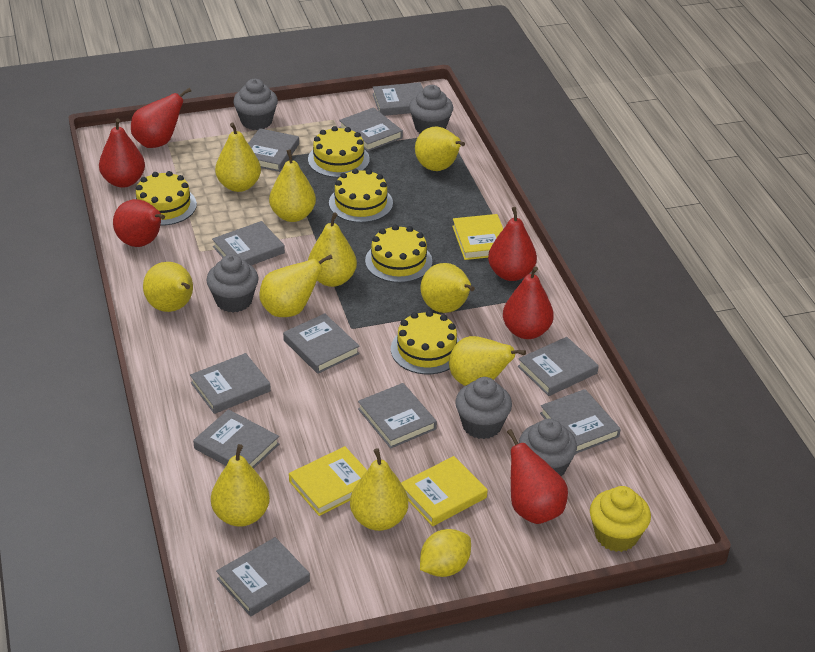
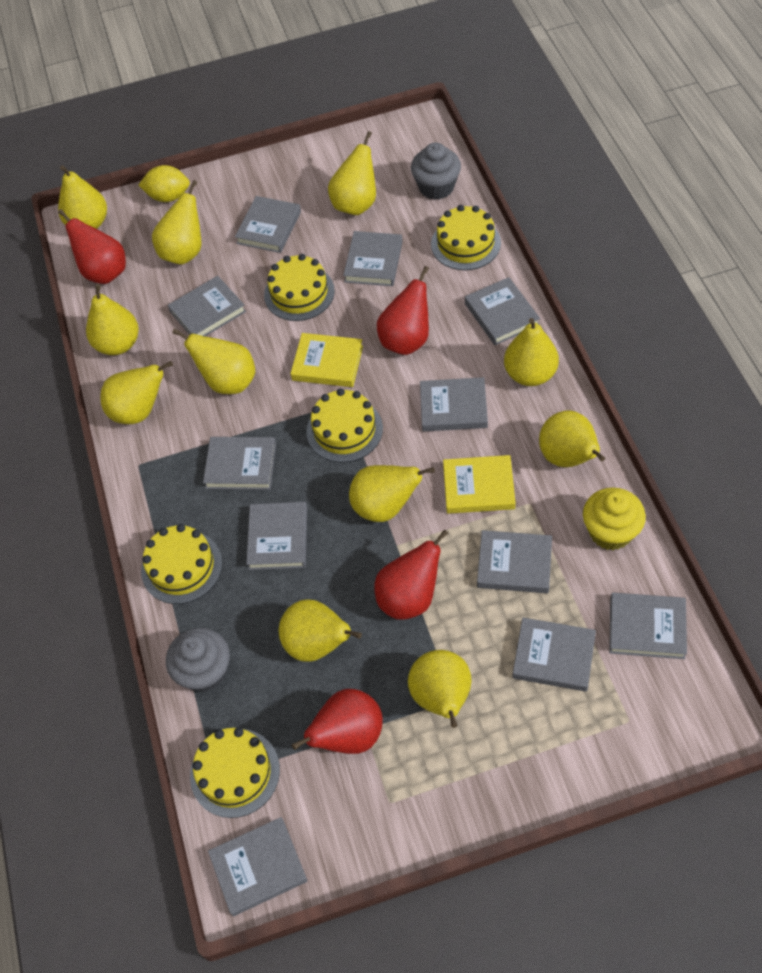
grey cupcake: [206,254,259,312] [233,79,278,130] [409,85,453,133] [455,377,512,439] [519,418,577,476] = 5 -> [166,628,230,692] [411,142,461,200] = 2
red pear: [99,118,145,188] [113,199,165,247] [131,88,191,148] [488,207,537,281] [503,266,554,339] [507,429,568,524] = 6 -> [58,209,126,284] [292,689,383,754] [374,529,449,620] [377,266,429,355] = 4
yellow book: [289,446,367,516] [401,456,488,526] [452,214,503,260] = 3 -> [290,333,363,387] [443,455,516,514] = 2
yellow pear: [143,262,193,312] [211,444,270,527] [215,122,261,192] [259,254,333,317] [269,149,316,222] [308,212,357,287] [350,448,408,531] [415,127,465,171] [421,263,475,313] [449,336,526,386] = 10 -> [58,165,107,229] [86,284,139,355] [100,361,173,424] [152,180,201,264] [172,329,255,394] [279,599,362,662] [328,131,376,215] [349,465,435,522] [408,650,472,728] [504,318,559,386] [539,410,605,467] = 11

